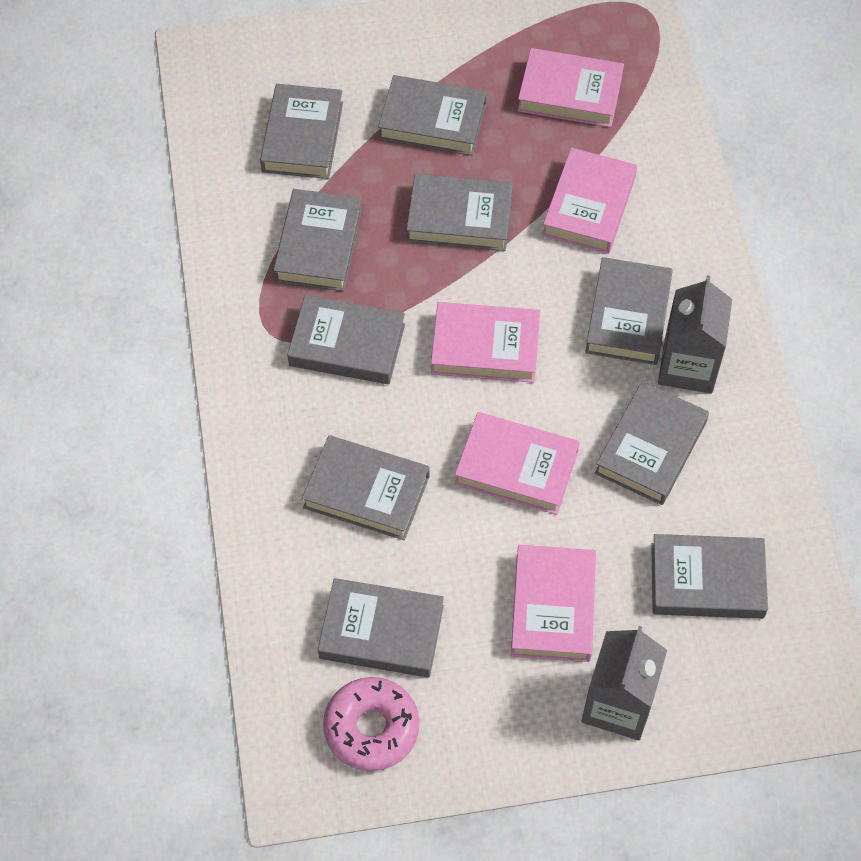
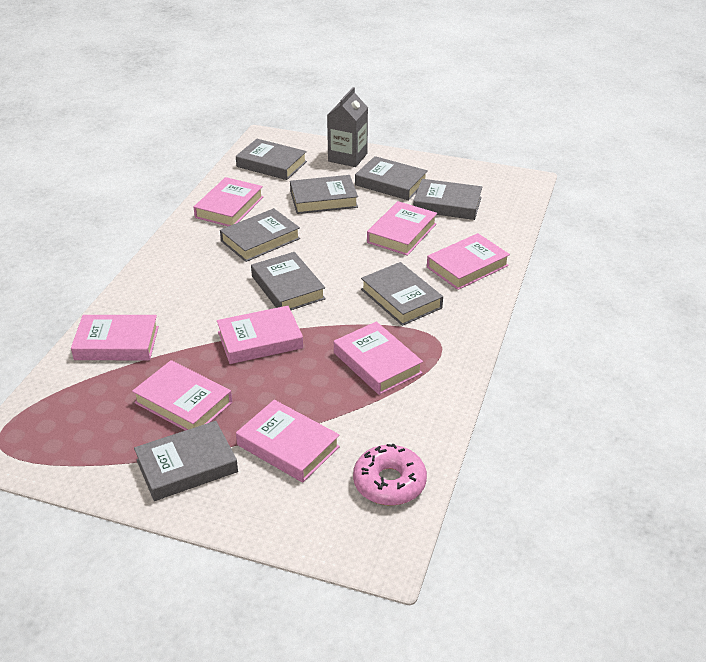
grey book: [260,84,343,179] [273,189,362,291] [287,295,405,384] [302,435,429,540] [318,578,444,677] [378,75,487,156] [406,174,513,251] [585,257,673,365] [595,381,709,505] [651,534,768,619] = 10 -> [134,421,238,501] [220,208,300,262] [236,139,307,180] [251,252,326,310] [290,175,358,214] [355,156,428,200] [361,262,443,326] [413,179,482,220] = 8
grey carton: [582,626,667,740] [658,275,732,393] = 2 -> [327,87,368,167] = 1
pink book: [431,302,540,383] [455,412,580,515] [511,545,596,662] [517,48,624,127] [542,148,637,254] = 5 -> [71,315,159,360] [132,360,232,430] [194,177,263,226] [217,306,303,364] [236,400,340,483] [334,321,423,395] [367,201,437,256] [427,233,510,290] = 8

